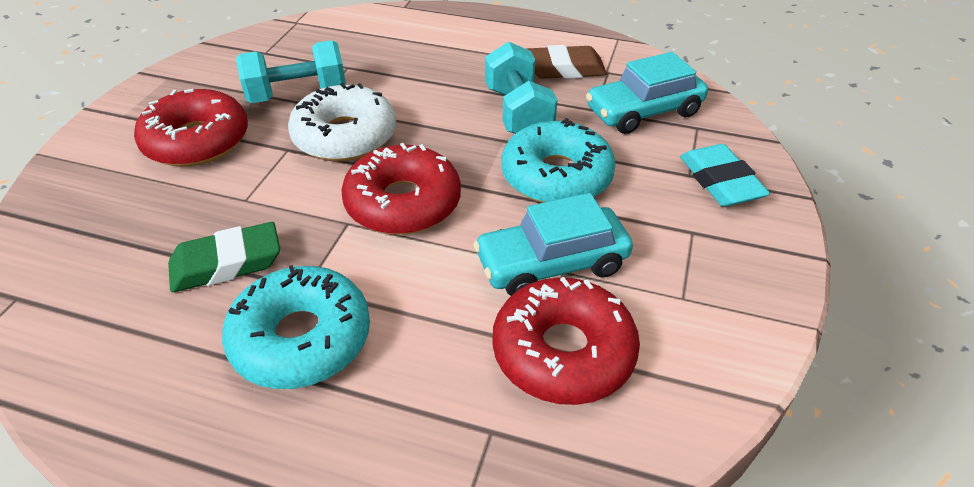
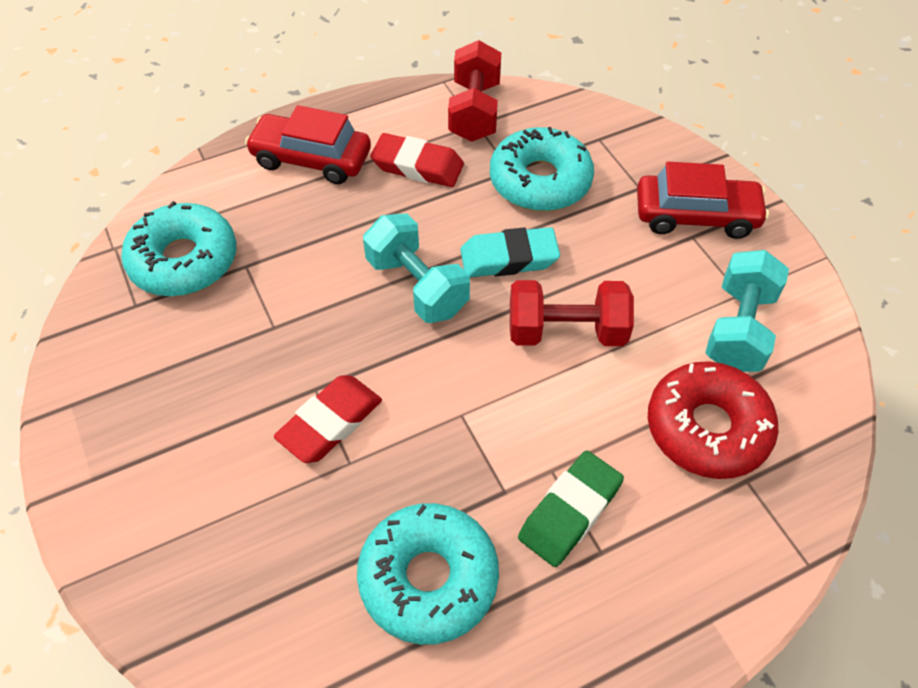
brown eraser: [526,45,607,79] = 1 -> none = 0
red car: none = 0 -> [245,105,371,184] [637,162,769,239] = 2
red donut: [134,89,248,167] [341,143,461,235] [493,277,640,405] = 3 -> [648,361,778,479] = 1
red dumbbell: none = 0 -> [448,40,501,142] [510,280,634,346] = 2
red eraser: none = 0 -> [274,375,382,463] [370,133,464,187] = 2
turquoise car: [473,193,633,296] [586,52,708,134] = 2 -> none = 0
turquoise donut: [222,265,370,389] [502,118,616,203] = 2 -> [121,201,236,297] [357,503,499,645] [490,127,594,211] = 3
white donut: [288,83,396,161] = 1 -> none = 0

